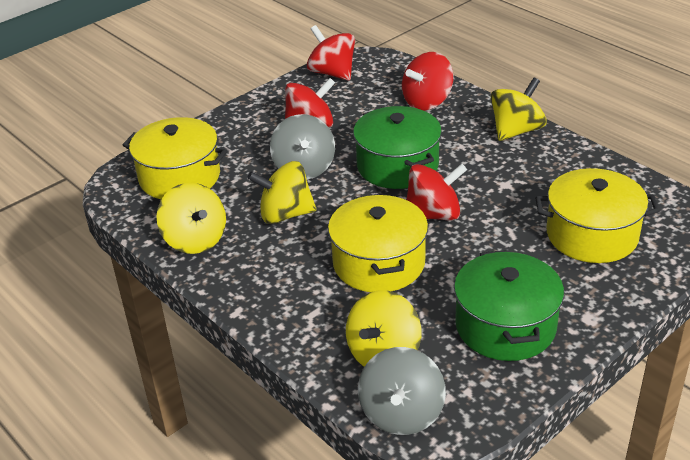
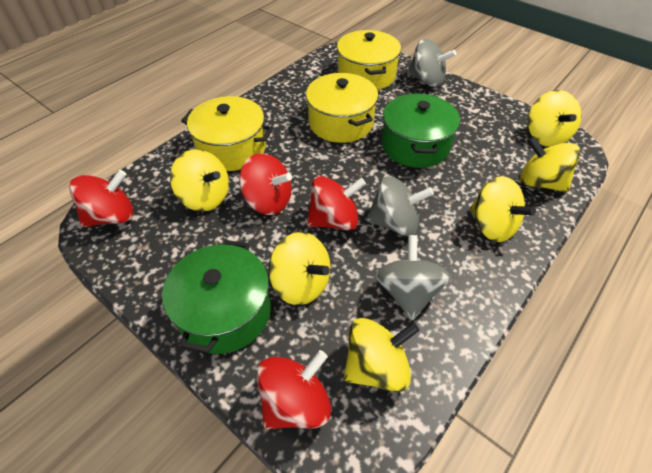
grey spinning top: [270,114,335,179] [358,347,446,435] = 2 -> [366,176,434,236] [375,235,451,320] [407,39,456,87] = 3
yellow spinning top: [156,183,226,254] [247,161,317,224] [346,290,422,367] [491,77,547,141] = 4 -> [170,149,229,212] [269,232,331,305] [344,318,420,392] [470,176,536,242] [520,136,580,192] [528,90,581,147] = 6

